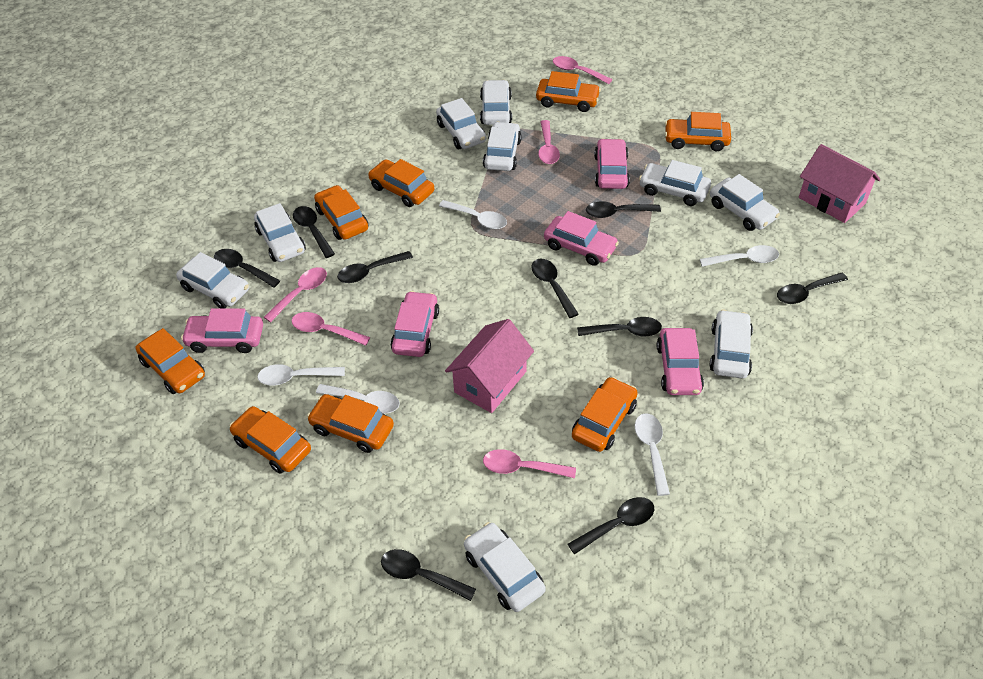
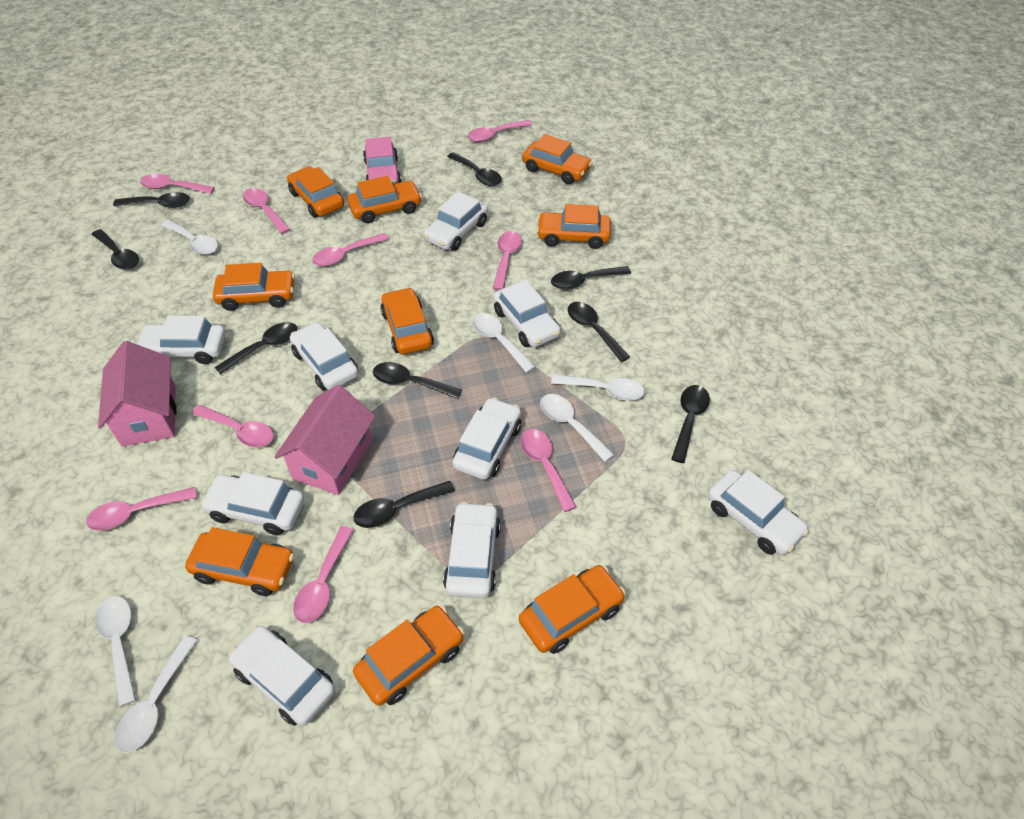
orange car: [135,328,205,394] [229,406,311,474] [307,394,394,453] [314,185,368,240] [368,159,434,207] [536,71,601,112] [572,377,638,452] [665,112,731,151] = 8 -> [185,527,294,596] [213,263,295,311] [287,166,344,218] [347,176,422,223] [353,606,464,706] [380,287,434,354] [519,565,625,654] [522,134,592,184] [536,204,611,249] = 9
pink car: [181,308,263,353] [390,291,439,357] [544,211,619,266] [594,138,630,189] [657,328,704,395] = 5 -> [363,137,402,184] = 1
pink spoon: [264,267,327,322] [292,312,370,346] [483,449,576,478] [538,120,560,164] [553,56,613,84] = 5 -> [86,487,197,530] [140,174,215,194] [192,405,274,447] [243,188,290,234] [293,526,354,623] [312,233,389,266] [467,120,532,142] [493,231,522,290] [520,429,576,512] = 9
white spoon: [257,364,345,385] [316,384,400,413] [439,200,507,229] [635,413,670,496] [700,245,779,267] = 5 -> [95,596,136,707] [115,635,197,753] [161,220,218,255] [472,313,535,373] [540,394,614,462] [551,374,645,401] = 6

